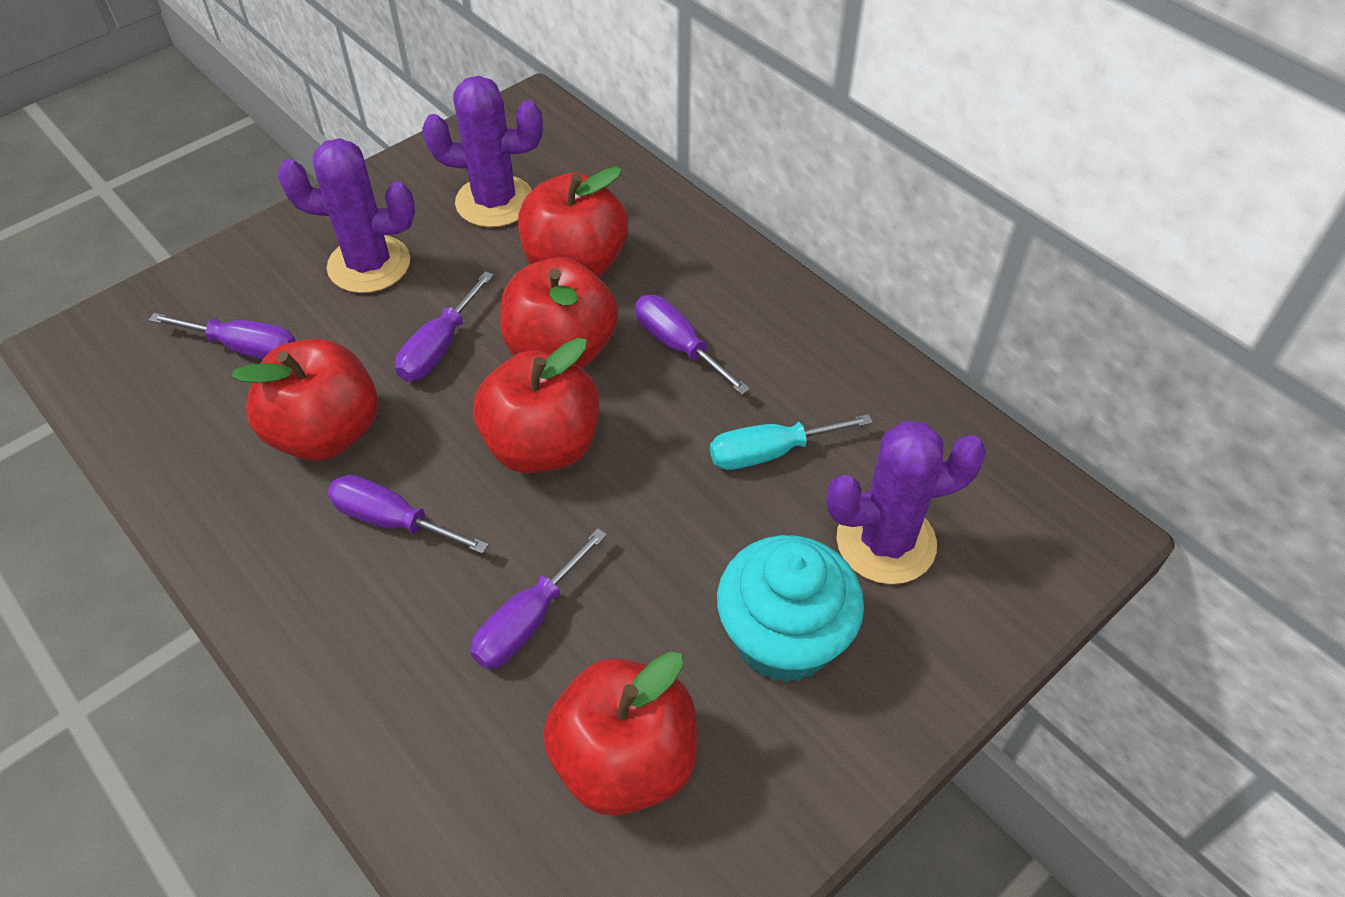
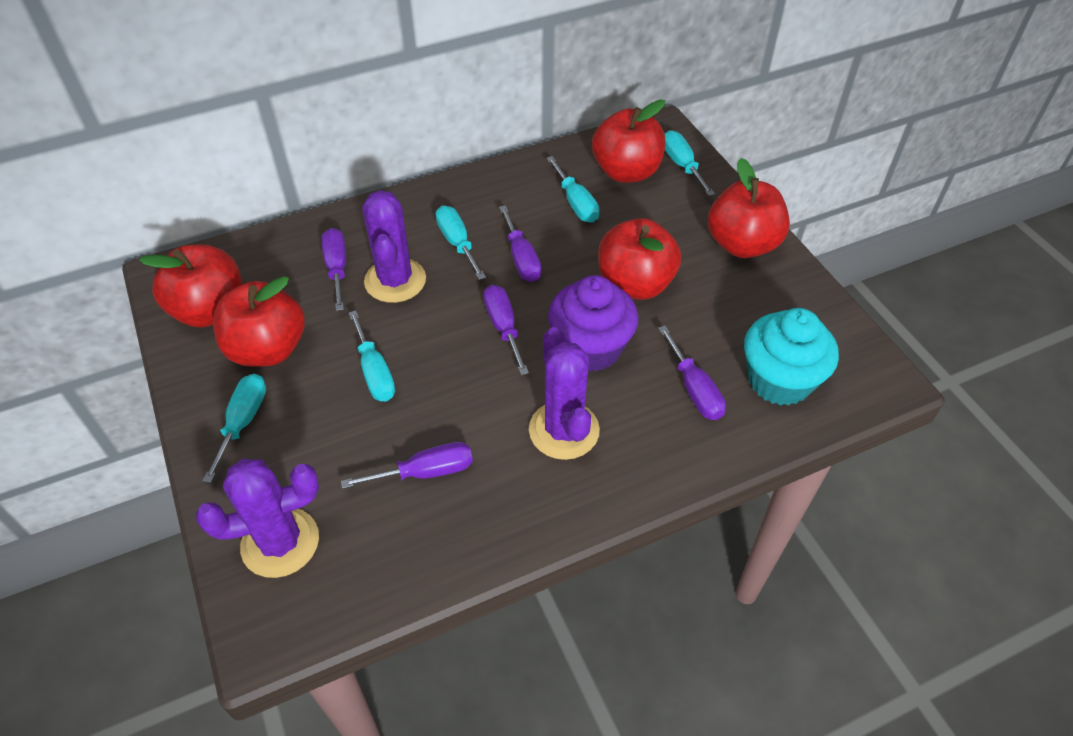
purple cupcake: none = 0 -> [548,275,639,372] = 1
turquoise screwdriver: [710,414,873,470] = 1 -> [203,374,266,483] [349,310,395,401] [435,206,486,280] [547,156,599,223] [664,130,715,196] = 5

